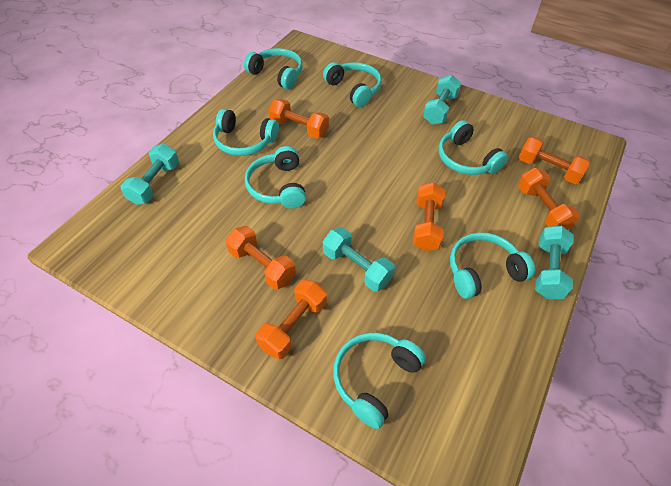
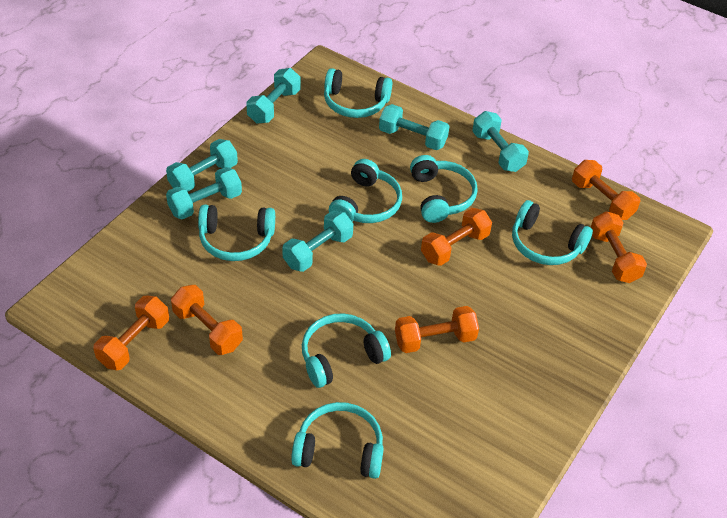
turquoise dumbbell: [120,144,179,205] [323,227,395,292] [423,75,461,125] [535,226,574,299] = 4 -> [166,139,238,192] [166,167,242,219] [246,68,301,123] [282,210,353,272] [379,104,450,150] [472,111,529,172] = 6

